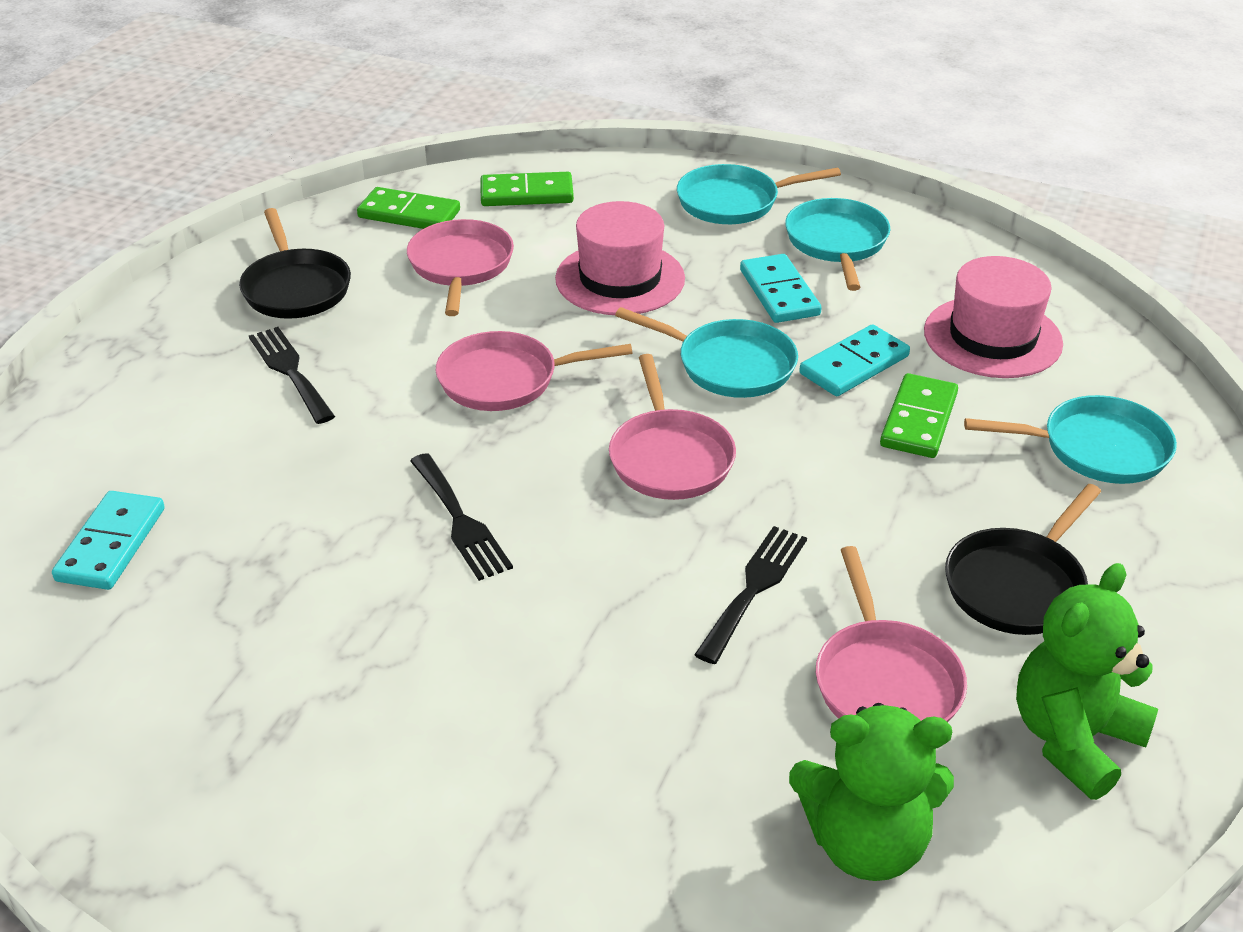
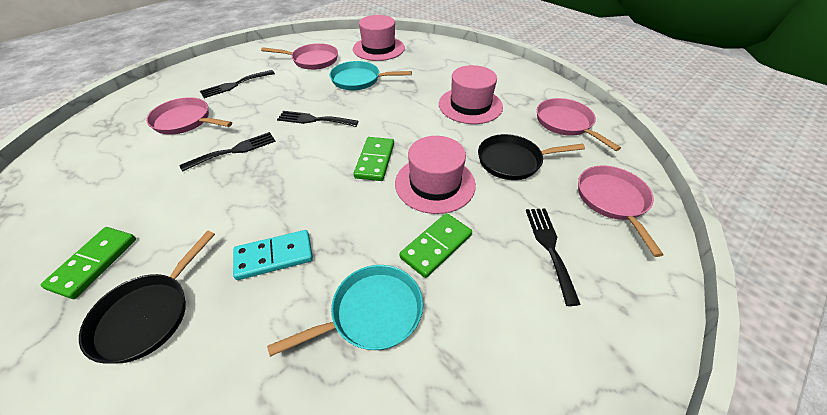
black fork: [249,327,335,424] [410,453,513,581] [694,526,807,664] = 3 -> [179,132,276,172] [200,70,275,98] [277,111,358,127] [526,208,581,306] = 4
green teddy bear: [789,703,954,881] [1016,563,1158,800] = 2 -> none = 0
pink hat: [555,201,685,315] [924,256,1063,378] = 2 -> [353,15,405,61] [395,136,476,214] [439,65,503,124] = 3
turquoise domino: [52,491,165,590] [740,254,822,323] [799,324,910,396] = 3 -> [233,230,313,280] = 1
turquoise pan: [615,307,798,398] [677,164,841,224] [785,198,890,291] [964,395,1177,484] = 4 -> [267,265,423,357] [330,61,412,90] = 2

